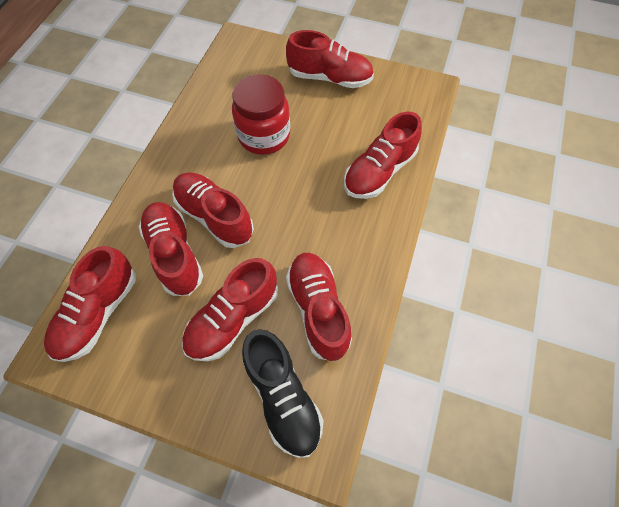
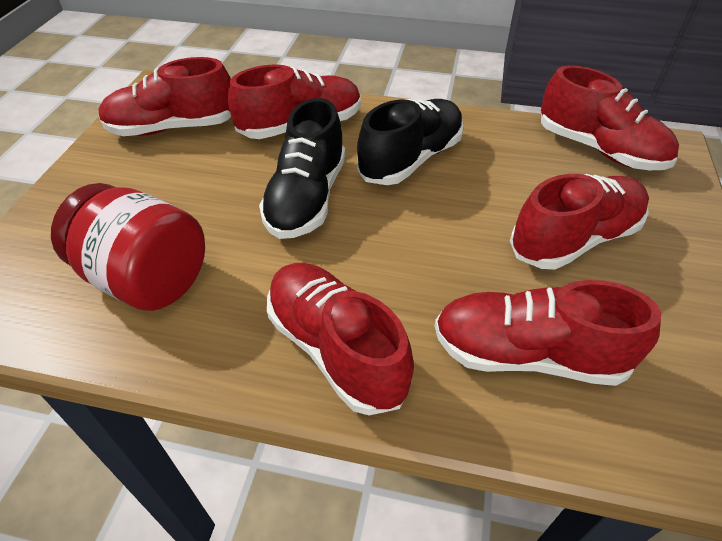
black shoe: [242,329,324,458] = 1 -> [259,98,346,239] [357,99,464,185] = 2
red shoe: [44,246,136,362] [139,202,203,296] [172,172,254,248] [182,258,278,361] [286,30,374,88] [286,253,352,361] [344,112,422,199] = 7 -> [98,57,231,136] [228,64,361,139] [267,263,414,415] [434,280,661,386] [510,174,649,270] [541,65,679,170] = 6

